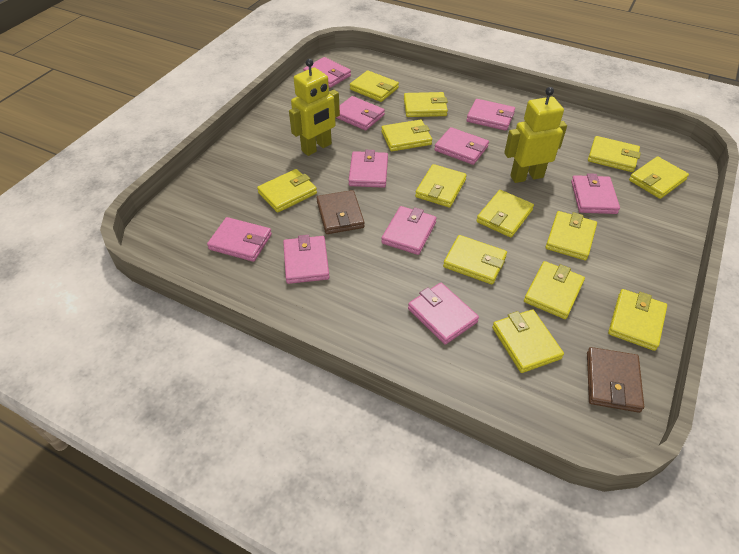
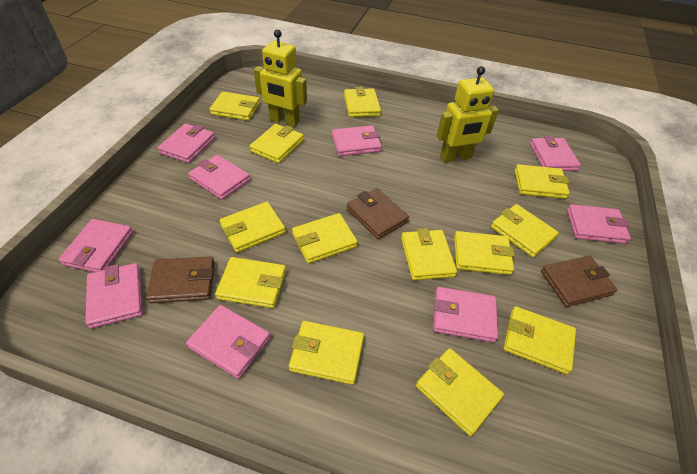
brown wallet: [317,190,365,234] [587,347,644,413] = 2 -> [146,256,215,303] [347,188,409,239] [541,256,617,307] = 3
pink wallet: [207,217,272,262] [283,235,330,284] [303,57,351,88] [336,96,385,130] [348,150,388,188] [381,206,437,255] [408,283,479,345] [434,127,489,165] [466,99,515,131] [571,173,620,214] = 10 -> [59,219,133,272] [85,263,143,329] [158,123,215,163] [186,305,271,379] [188,155,250,200] [332,125,382,156] [433,287,498,342] [530,136,581,171] [567,204,631,244] = 9

